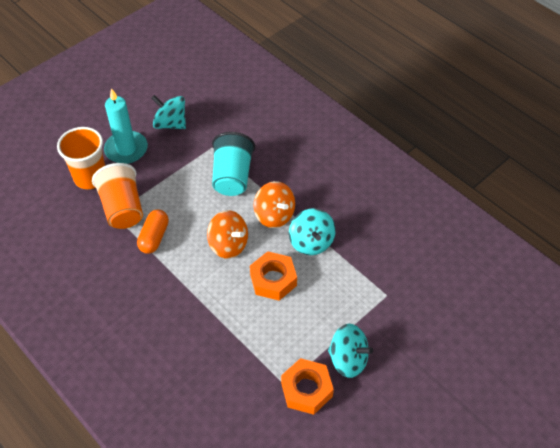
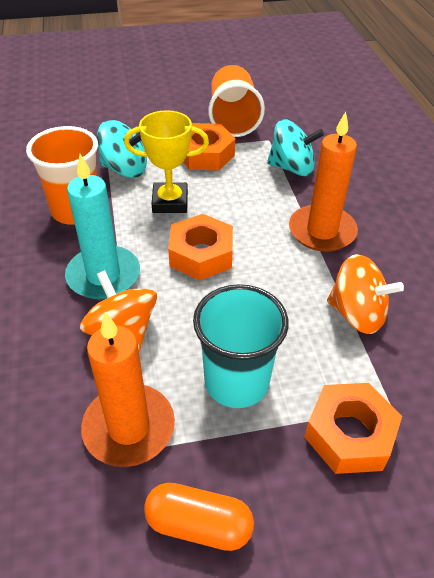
orange candle: none = 0 -> [81,312,175,467] [289,111,358,252] = 2
orange nut: [250,251,297,301] [281,358,334,415] = 2 -> [168,214,233,280] [183,123,235,170] [305,383,402,474] = 3
turquoise spinning top: [151,95,186,129] [289,208,336,255] [328,324,373,378] = 3 -> [97,120,147,178] [267,119,324,176] = 2
yellow trophy: none = 0 -> [124,110,209,213] = 1

